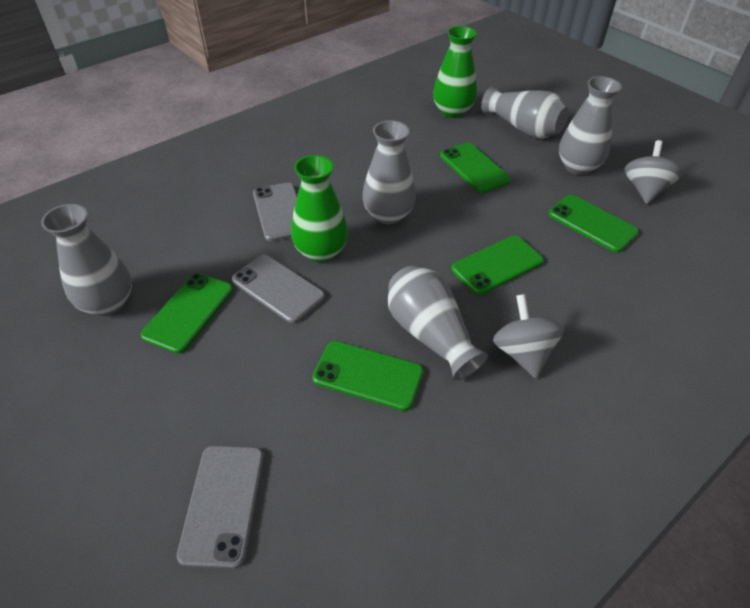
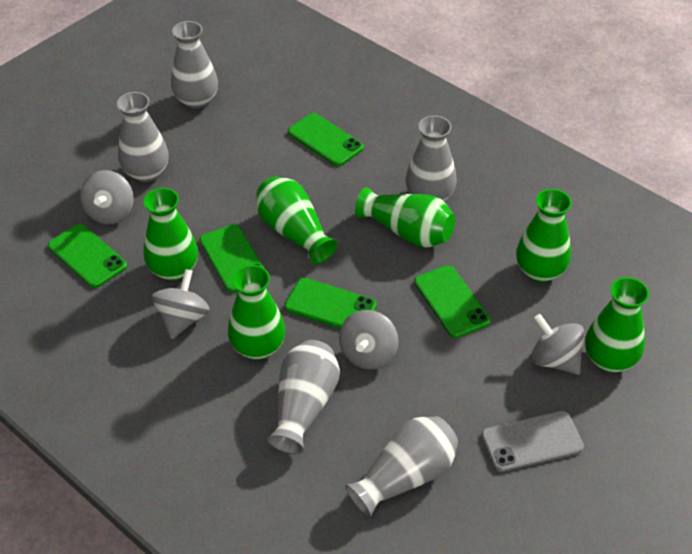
green vase: [291,155,348,262] [433,26,477,118] = 2 -> [143,188,198,281] [228,265,285,360] [256,177,338,264] [355,187,455,248] [516,189,572,282] [585,277,649,372] = 6
grey phone: [177,445,264,569] [232,255,325,323] [253,183,297,241] = 3 -> [481,411,584,472] = 1
grey spinning top: [493,294,564,378] [624,140,683,204] = 2 -> [80,170,134,224] [152,269,210,339] [339,310,398,370] [531,314,585,375] = 4

